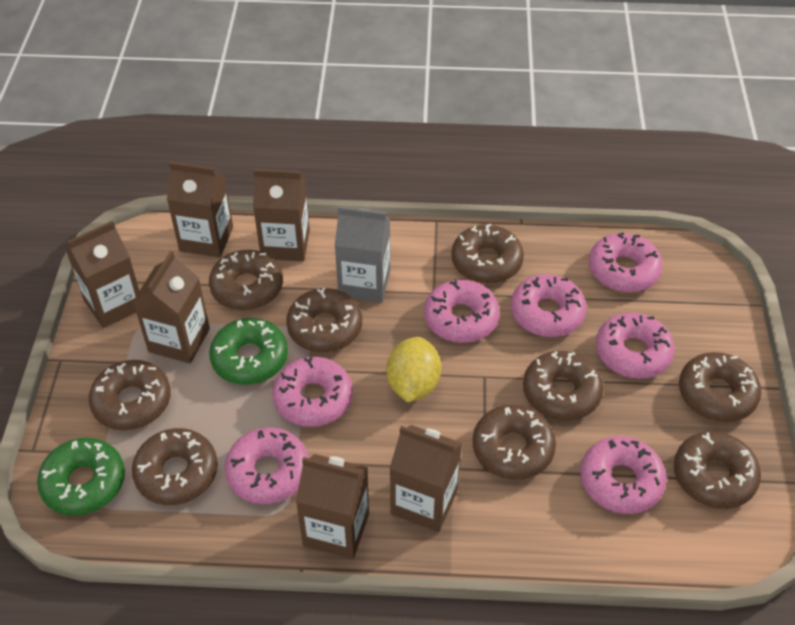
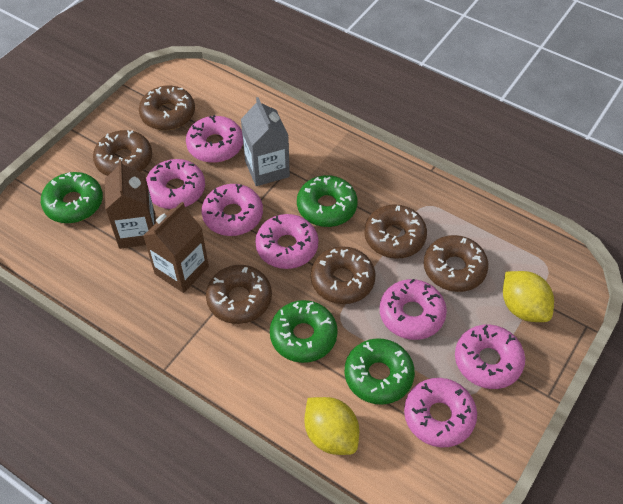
brown carton: [65,221,139,328] [133,251,210,363] [167,162,233,258] [253,169,310,261] [296,454,369,559] [389,425,462,532] = 6 -> [105,159,156,249] [143,202,209,293] = 2
brown donut: [89,360,171,430] [132,428,218,505] [209,250,283,310] [286,288,362,352] [451,224,524,283] [473,405,556,480] [523,351,604,420] [674,431,761,509] [679,352,761,422] = 9 -> [93,130,152,176] [139,86,195,130] [206,265,272,324] [311,246,376,304] [364,204,427,259] [424,235,489,292] = 6
green donut: [37,438,125,516] [209,318,288,385] = 2 -> [41,172,103,223] [270,300,338,363] [297,175,357,227] [345,338,415,405] = 4
yellow lemon: [386,337,441,402] = 1 -> [304,397,359,455] [503,271,554,322] = 2

